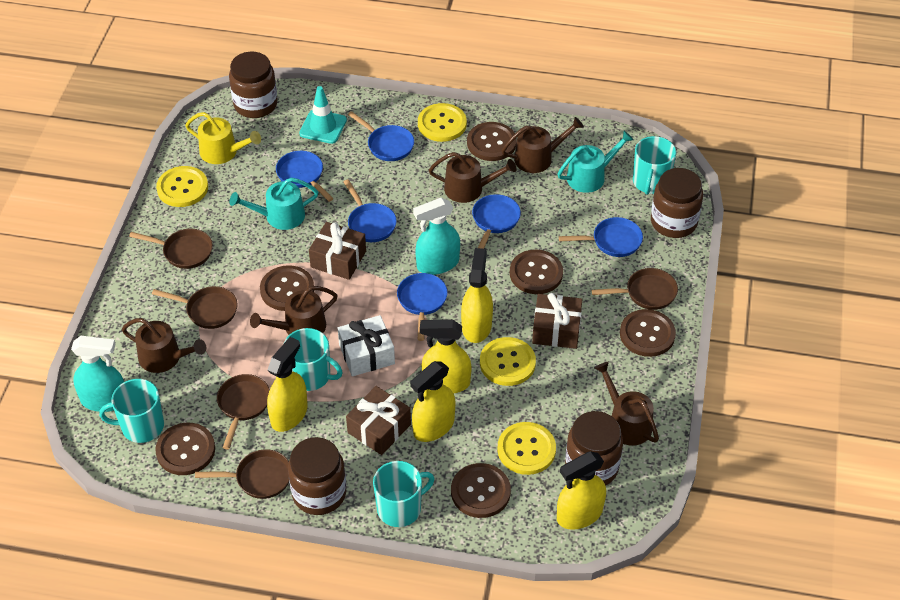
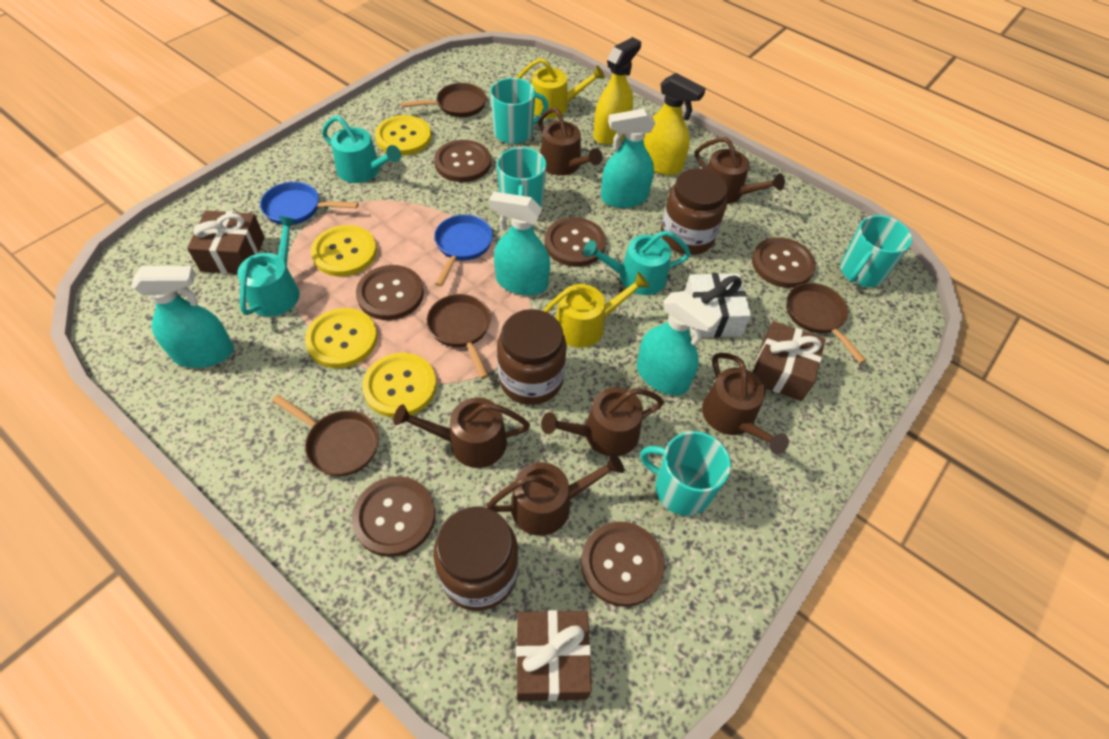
blue pan: [276,151,334,202] [344,179,397,242] [348,111,414,161] [397,273,448,341] [472,194,521,249] [559,217,643,257] = 6 -> [260,182,359,225] [434,215,493,287] = 2
brown jar: [229,52,278,118] [288,437,346,515] [565,411,623,485] [651,168,703,238] = 4 -> [433,506,518,611] [497,309,567,405] [661,169,728,255] = 3
brown pan: [129,229,213,269] [152,286,238,329] [195,449,289,499] [217,374,270,450] [592,268,678,310] = 5 -> [272,395,379,476] [401,83,486,117] [427,294,491,379] [787,283,866,364] = 4
brown watering can: [122,318,206,373] [250,286,338,335] [429,152,517,203] [501,117,584,173] [594,362,659,445] = 5 -> [393,397,530,468] [487,453,624,536] [538,108,603,176] [541,387,664,456] [695,137,785,204] [702,353,789,454] = 6
turquoise spray bottle: [71,336,124,412] [413,198,460,275] = 2 -> [131,266,234,368] [489,192,550,296] [601,109,655,208] [637,291,721,395] = 4
turquoise traffic cone: [299,86,347,144] = 1 -> none = 0
turquoise watering can: [229,178,318,230] [557,131,634,193] = 2 -> [237,216,300,316] [322,116,401,183] [583,230,691,295] = 3
yellow spray bottle: [267,337,308,432] [410,361,455,442] [420,319,472,393] [461,248,493,343] [557,451,606,530] = 5 -> [593,37,641,145] [644,73,706,175] = 2
yellow watering can: [185,112,261,164] = 1 -> [516,58,605,118] [543,272,650,348] = 2

